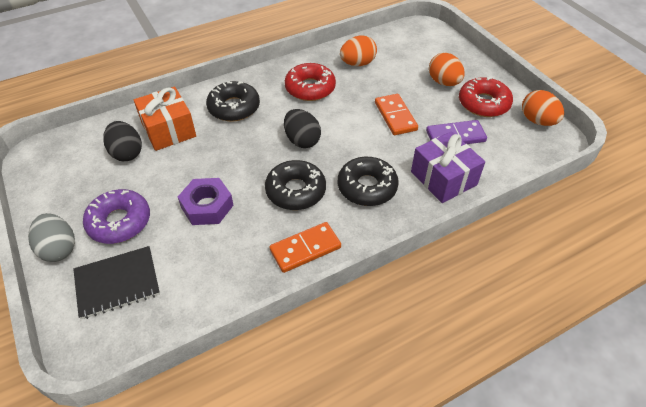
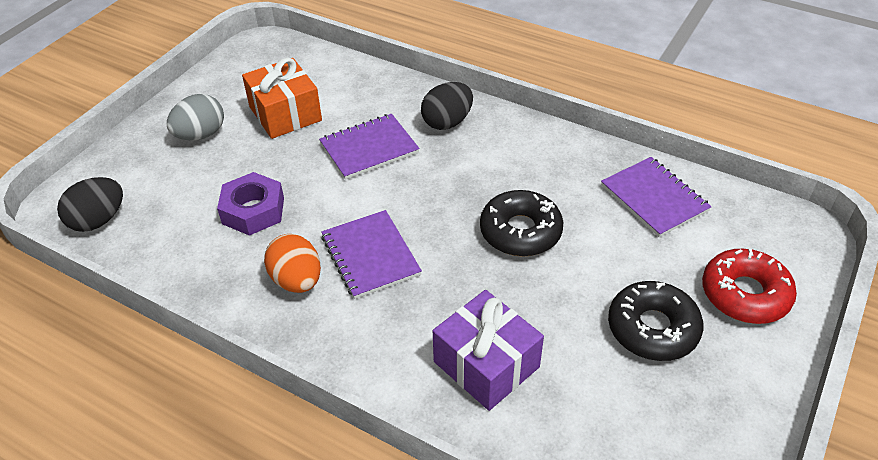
black donut: [206,81,260,122] [265,160,326,210] [338,157,399,206] = 3 -> [480,190,563,257] [608,281,704,361] = 2
black notebook: [73,246,160,319] = 1 -> none = 0
orange domino: [270,222,341,273] [375,94,418,135] = 2 -> none = 0
orange egg: [340,35,377,66] [429,53,465,86] [522,90,564,126] = 3 -> [264,234,321,293] = 1
purple domino: [426,120,487,144] = 1 -> none = 0
purple donut: [83,189,150,244] = 1 -> none = 0
purple notebook: none = 0 -> [319,114,420,180] [321,210,422,299] [601,157,712,237] = 3
red donut: [285,63,336,101] [459,77,513,117] = 2 -> [702,249,797,324] = 1

